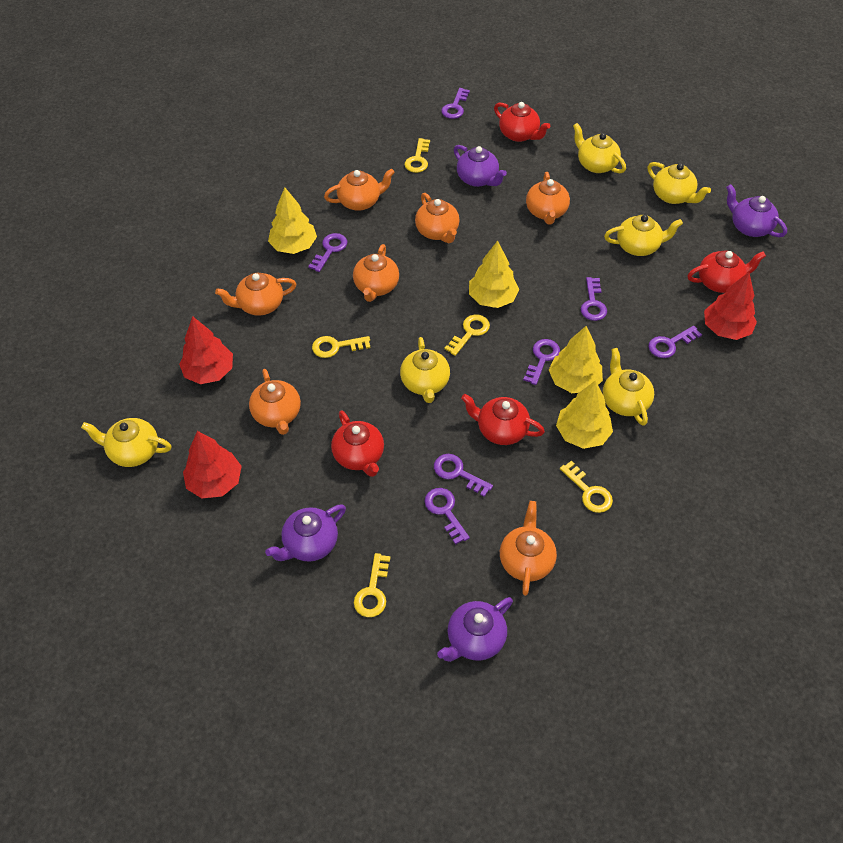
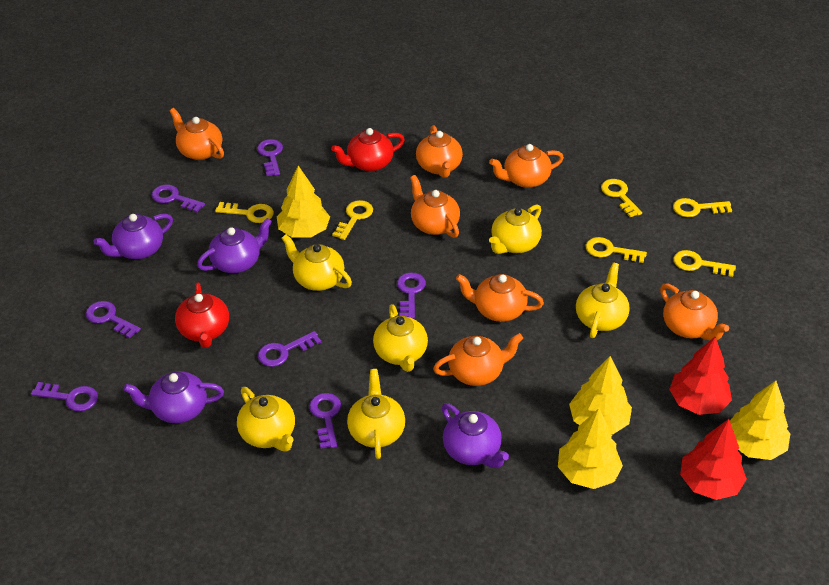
red teapot: [331,410,384,477] [461,394,545,445] [494,102,550,142] [687,251,766,293] = 4 -> [175,283,229,348] [331,128,405,172] = 2
red tree: [179,316,233,384] [183,431,242,498] [704,272,757,340] = 3 -> [669,337,732,415] [680,419,747,500] = 2
yellow key: [312,336,370,358] [354,553,390,617] [404,138,430,173] [445,314,490,356] [560,461,613,513] = 5 -> [215,202,274,223] [332,200,373,240] [586,237,647,263] [601,179,642,217] [673,198,732,217] [673,250,736,277] = 6

